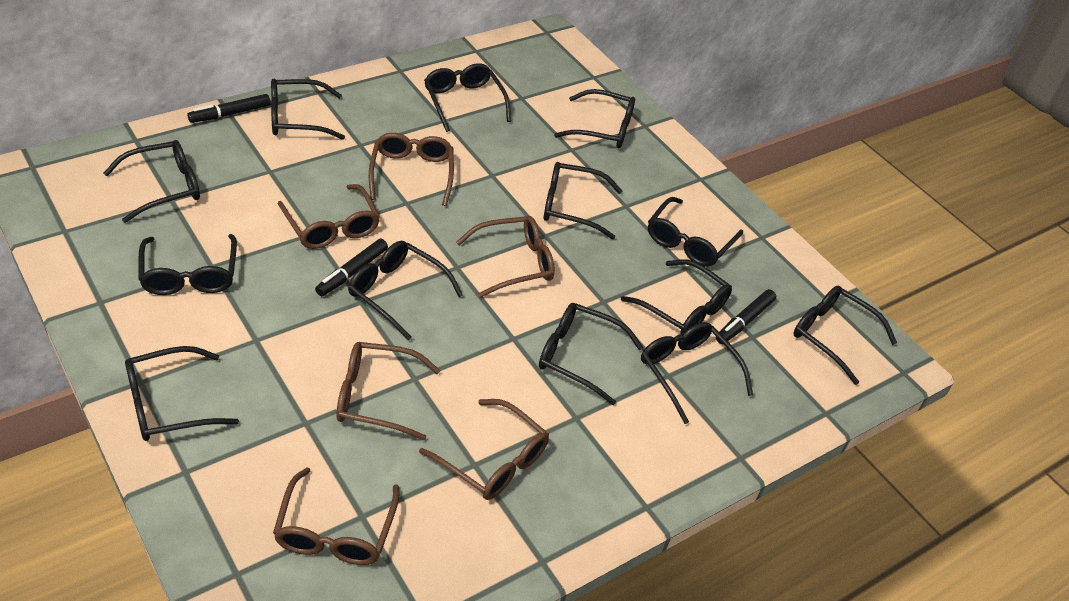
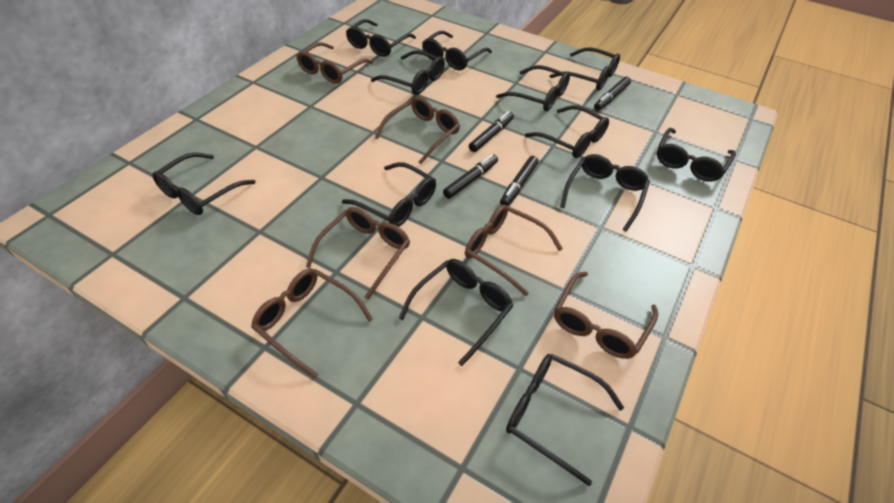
black glasses: [104,140,200,223] [125,346,239,441] [138,234,237,295] [271,79,345,140] [348,241,463,341] [424,63,511,132] [539,303,643,405] [544,162,622,239] [554,89,635,148] [621,259,732,334] [641,322,753,424] [648,197,743,267] [794,286,897,385] = 13 -> [152,152,256,215] [342,162,436,227] [346,19,416,57] [371,50,445,95] [399,259,514,366] [422,31,492,70] [496,65,570,112] [506,353,624,486] [525,105,609,158] [550,47,620,91] [560,154,650,232] [657,128,736,182] = 12
black marker: [187,94,271,123] [315,239,388,296] [716,289,776,344] = 3 -> [443,154,498,199] [469,111,514,152] [500,156,539,206] [594,76,631,111] = 4

